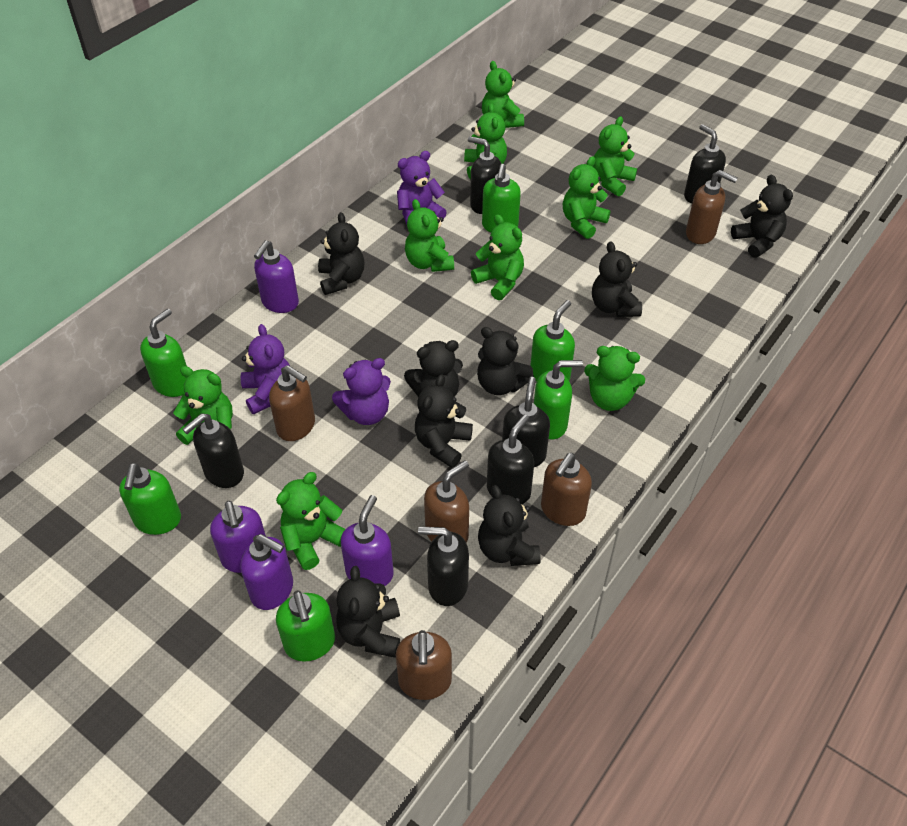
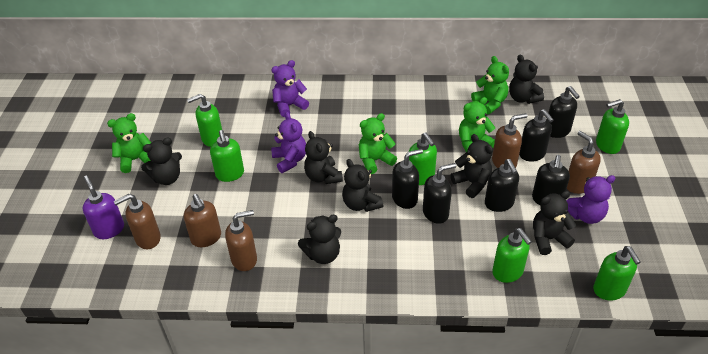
black teddy bear: [318,212,364,295] [336,566,400,658] [404,340,463,397] [415,374,473,468] [477,327,534,395] [478,485,541,566] [592,241,642,317] [731,175,793,258] = 8 -> [141,138,182,185] [298,215,341,264] [304,131,343,184] [342,159,383,212] [450,134,493,198] [509,55,544,104] [533,191,576,255] = 7
green teddy bear: [173,366,233,445] [276,472,345,570] [405,199,454,272] [464,104,507,180] [471,214,524,300] [482,61,524,128] [563,156,611,239] [584,346,645,411] [593,116,637,196] = 9 -> [107,113,151,173] [359,113,397,174] [459,97,495,152] [471,56,509,114] = 4
purple soap dispenser: [210,501,266,573] [241,534,293,610] [254,240,299,313] [341,495,394,586] = 4 -> [83,176,124,239] = 1

